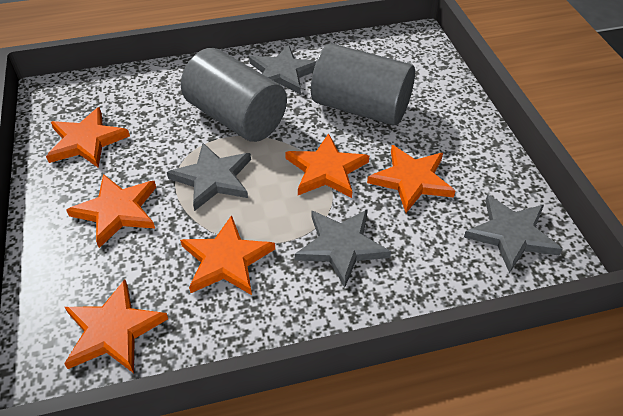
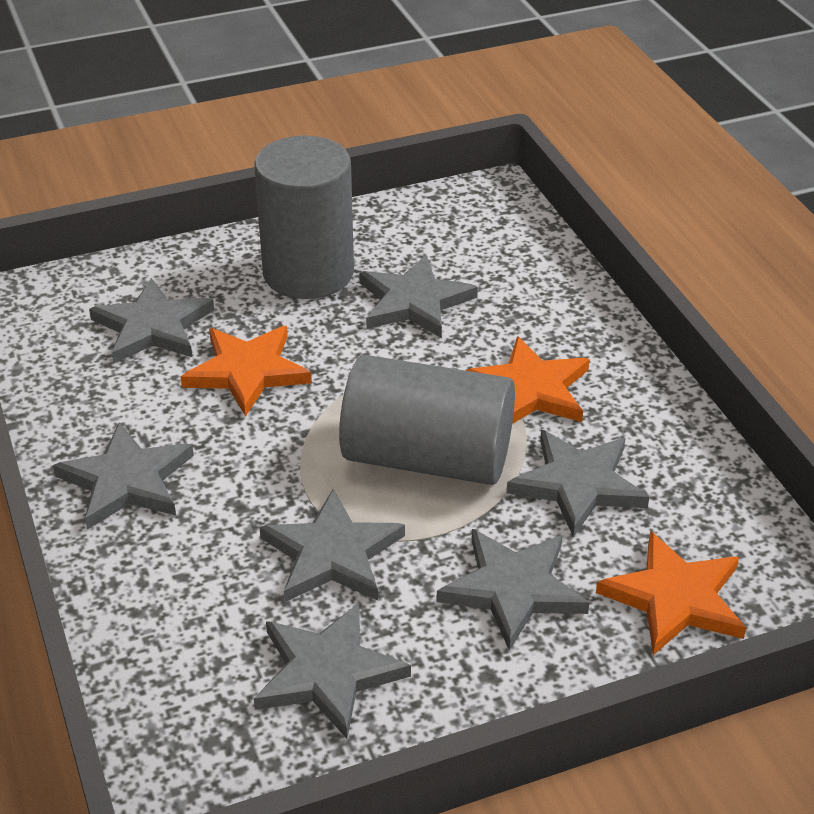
grey star: [167,143,251,211] [249,45,316,95] [295,209,391,288] [464,195,562,274] = 4 -> [53,422,194,529] [89,278,214,364] [254,603,411,739] [259,489,405,602] [359,255,478,338] [437,529,590,651] [507,430,649,537] = 7
orange star: [46,107,130,168] [64,279,168,373] [66,174,156,248] [180,215,275,295] [285,133,369,198] [367,145,455,213] = 6 -> [181,326,312,417] [465,336,590,424] [596,531,746,655] = 3

